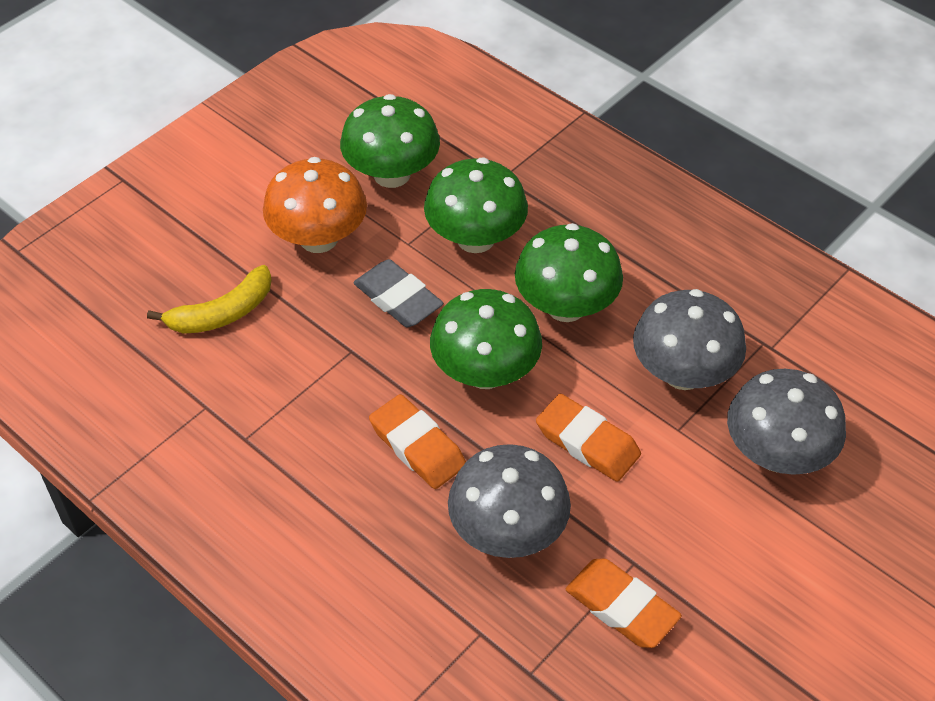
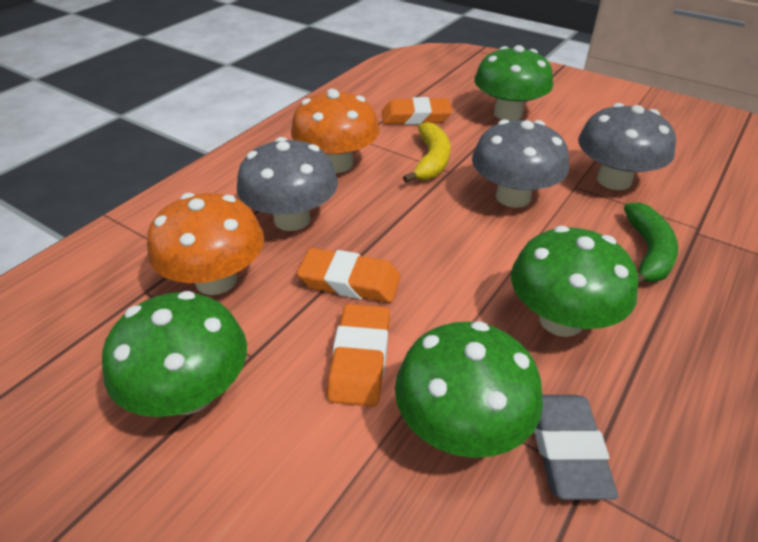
green banana: none = 0 -> [624,202,678,283] = 1
orange mushroom: [263,157,367,253] = 1 -> [147,193,264,295] [291,89,379,173] = 2

